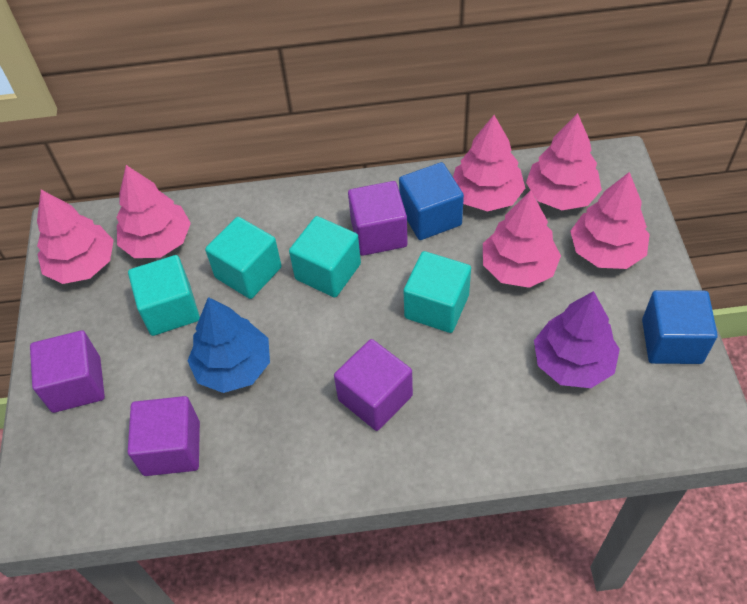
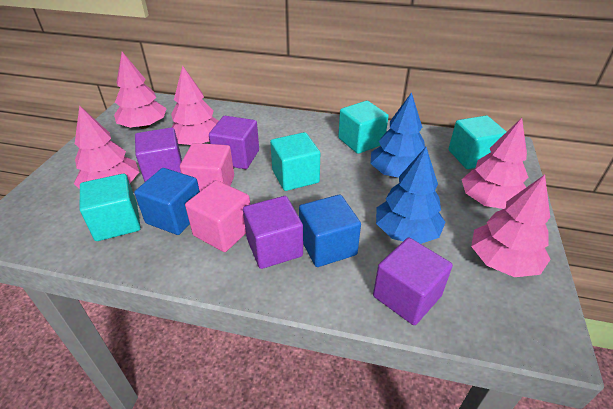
blue tree: [187,297,270,393] = 1 -> [371,92,425,178] [376,147,446,244] = 2
pink cube: none = 0 -> [180,143,234,191] [185,180,250,252] = 2
pink tree: [37,190,114,284] [116,165,191,258] [453,115,525,211] [483,190,561,288] [526,113,602,210] [570,172,650,269] = 6 -> [74,105,139,189] [114,52,167,129] [171,65,219,145] [461,118,529,209] [471,175,551,277] = 5
purple tree: [534,291,620,388] = 1 -> none = 0

